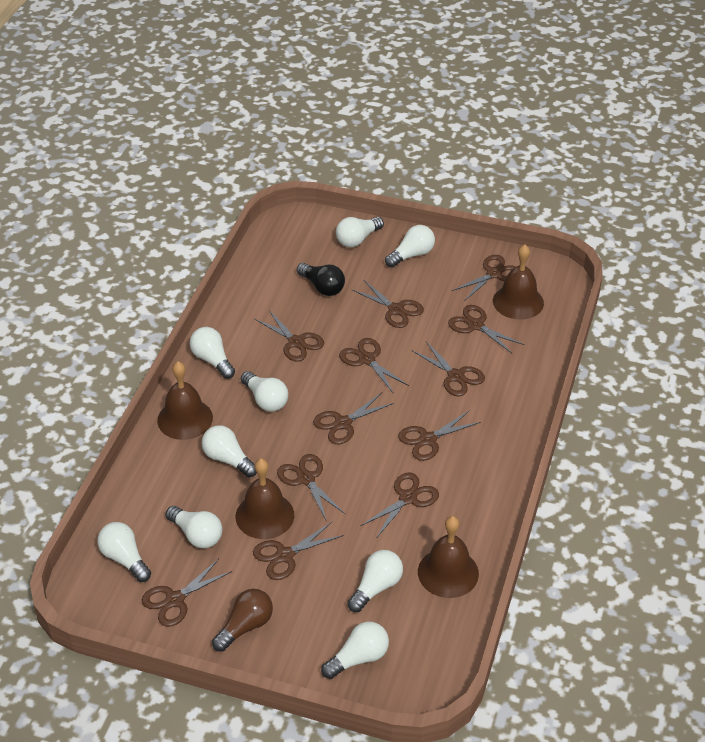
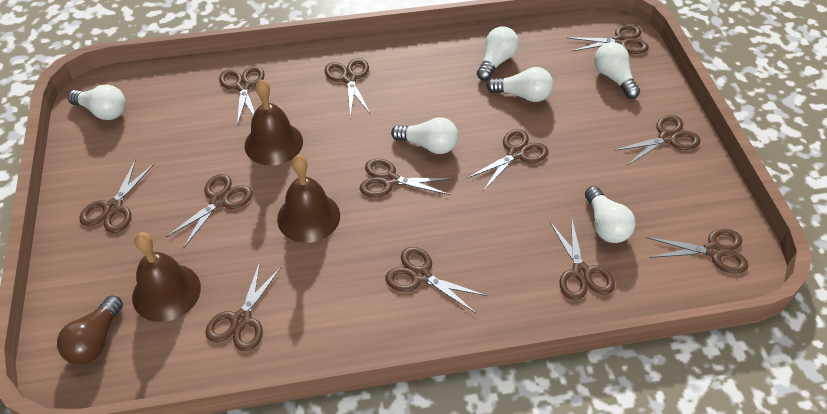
black light bulb: [297,263,345,296] = 1 -> none = 0
brown bell: [157,361,213,440] [236,458,294,539] [418,516,479,598] [493,244,544,320] = 4 -> [132,233,201,322] [245,79,303,166] [277,155,340,243] = 3
white light bulb: [97,522,151,582] [165,506,222,548] [190,327,235,379] [202,425,257,477] [241,371,288,412] [321,622,389,679] [336,217,384,247] [347,550,403,612] [385,225,435,268] = 9 -> [68,84,126,120] [391,117,458,154] [477,26,519,81] [486,67,553,102] [585,186,635,243] [594,42,640,99] = 6

